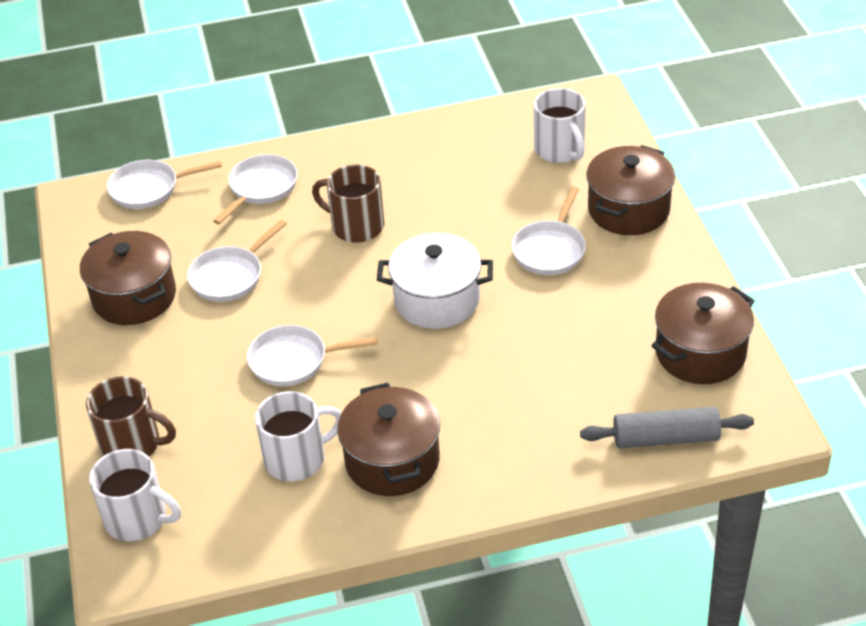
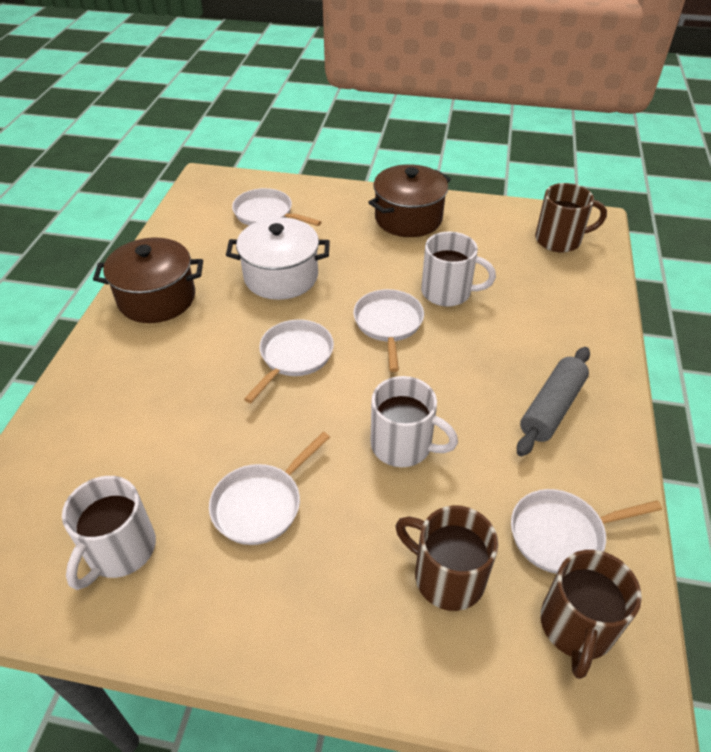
brown mug: [86,376,176,456] [312,164,385,243] = 2 -> [395,505,498,611] [535,183,607,253] [541,550,642,679] = 3
brown pot: [80,231,176,325] [337,383,440,496] [586,145,675,235] [652,283,755,384] = 4 -> [93,238,203,323] [368,164,451,237] = 2

